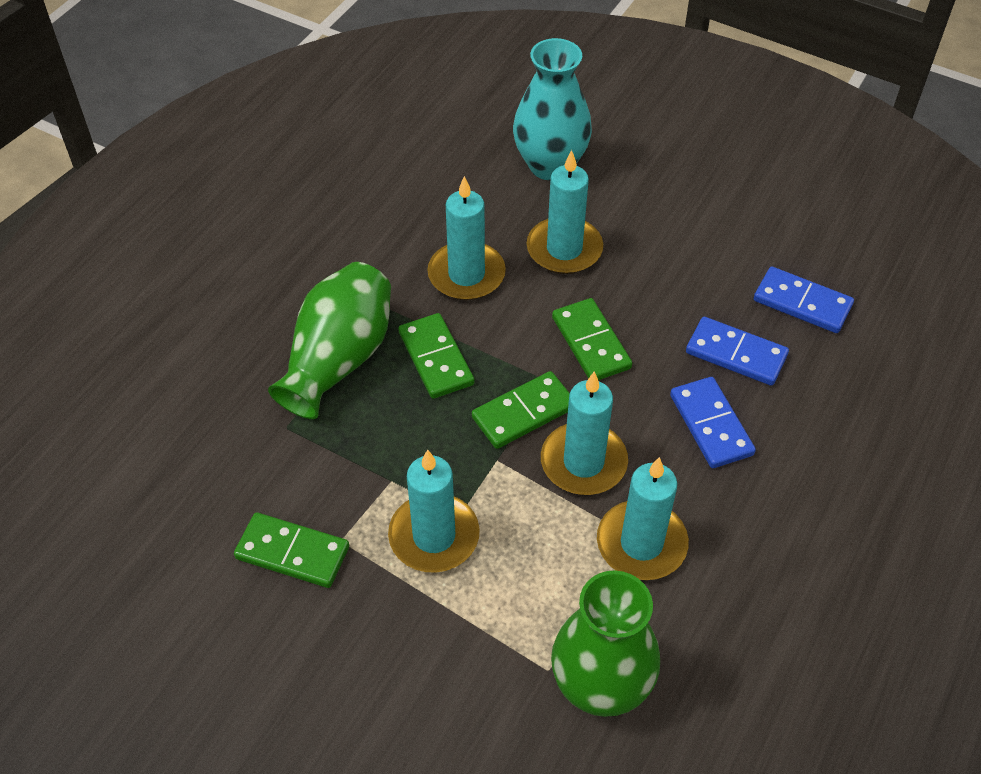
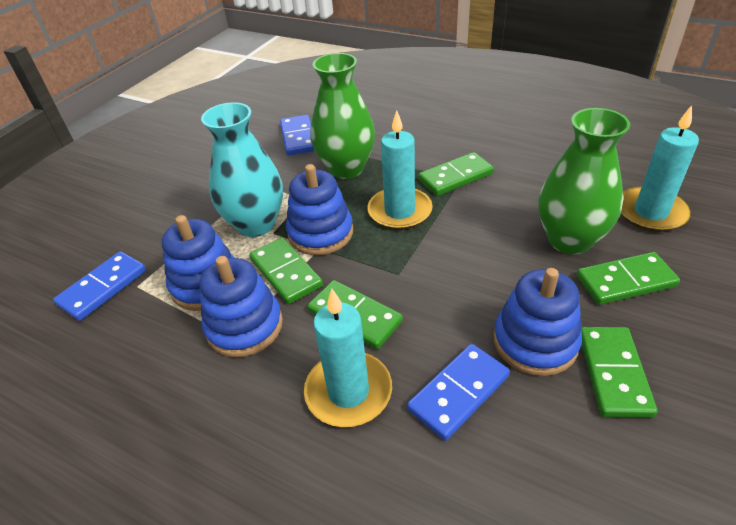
blue stacking toy: none = 0 -> [162,215,235,311] [200,256,283,357] [286,164,353,255] [494,268,582,376] = 4
green domino: [234,512,349,588] [398,313,474,399] [472,371,570,449] [552,298,632,380] = 4 -> [249,238,323,304] [307,280,403,349] [418,152,494,196] [577,252,680,305] [581,327,657,418] = 5
turquoise candle: [388,450,480,573] [428,176,506,300] [527,150,603,274] [541,372,628,495] [597,457,689,580] = 5 -> [304,289,392,427] [367,110,432,230] [621,105,699,232] = 3

